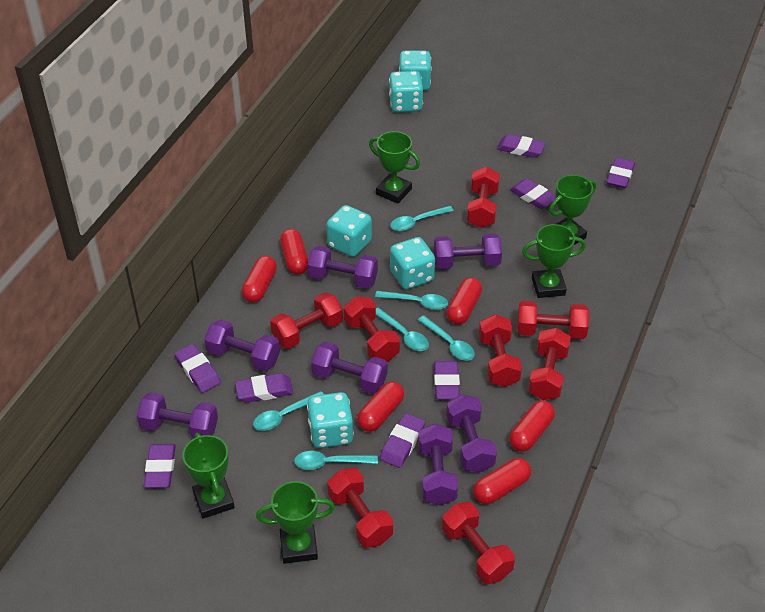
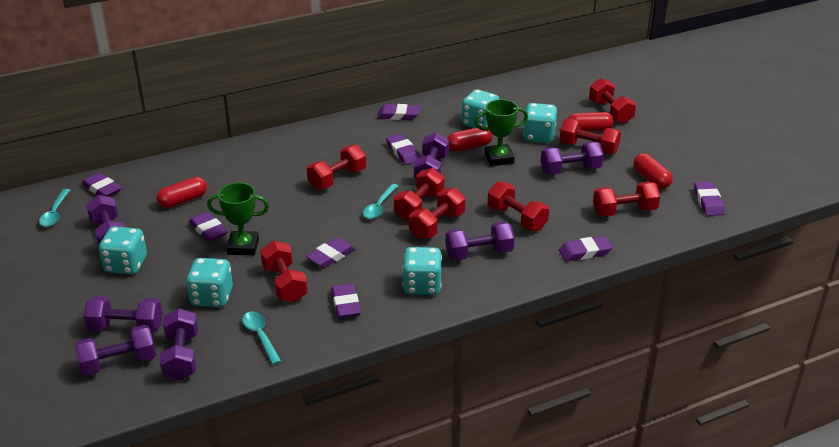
green trophy: [182,433,235,518] [256,481,335,564] [369,131,420,204] [522,224,586,298] [549,175,596,245] = 5 -> [207,182,269,255] [474,99,528,166] = 2
red capsule: [242,256,277,303] [280,229,308,274] [357,381,404,432] [446,277,482,325] [473,458,531,504] [509,400,555,452] = 6 -> [157,177,207,208] [447,126,493,152] [568,112,614,132] [633,153,673,189] = 4
turquoise spoon: [253,391,324,431] [294,451,378,470] [375,291,448,310] [376,308,429,351] [390,206,453,231] [418,316,475,361] = 6 -> [39,189,70,227] [242,311,281,365] [363,184,398,219] = 3

